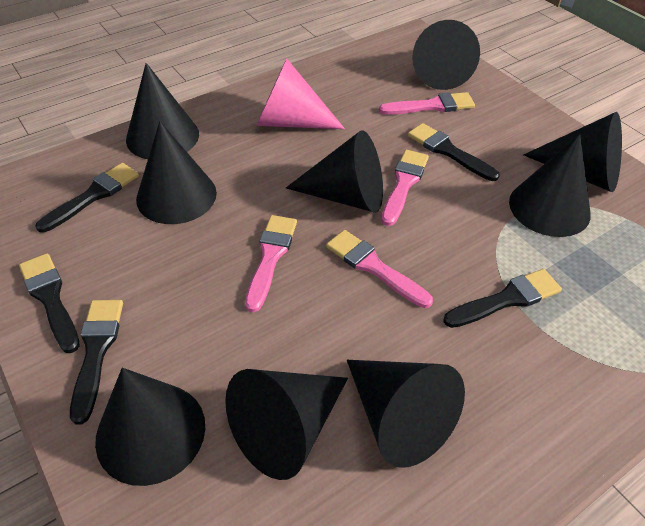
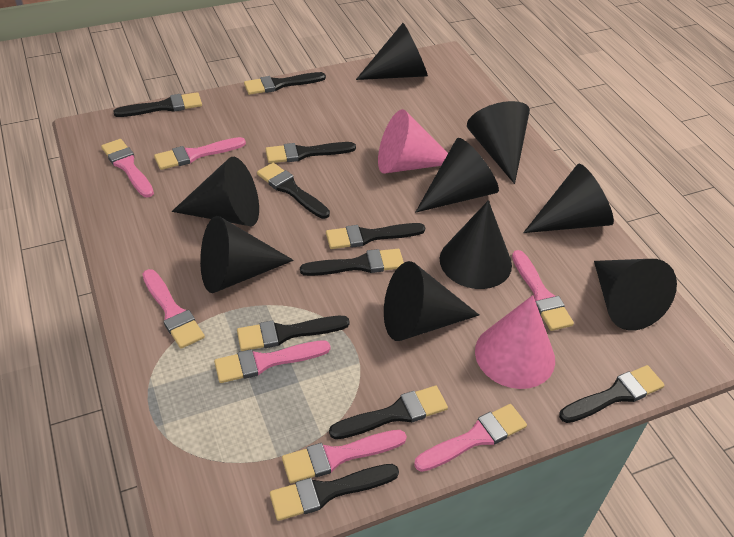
black brush: [19,253,80,353] [35,163,139,233] [70,300,123,425] [408,123,500,181] [443,269,562,328] = 5 -> [113,92,202,117] [237,316,350,351] [244,72,326,95] [257,163,330,219] [265,142,356,163] [270,464,399,521] [300,249,404,276] [326,223,425,249] [329,386,448,439] [559,365,665,423] = 10
pink brush: [245,215,297,312] [326,230,433,308] [379,92,475,115] [381,150,429,226] = 4 -> [101,139,154,197] [143,269,205,349] [154,137,246,170] [214,341,330,383] [282,430,407,483] [414,404,527,472] [512,250,574,331] = 7
pink cone: [256,58,345,129] = 1 -> [378,109,448,174] [475,295,555,389] = 2

